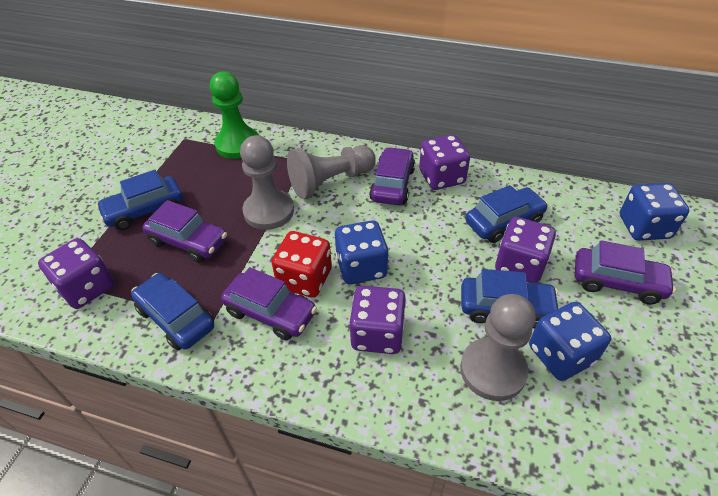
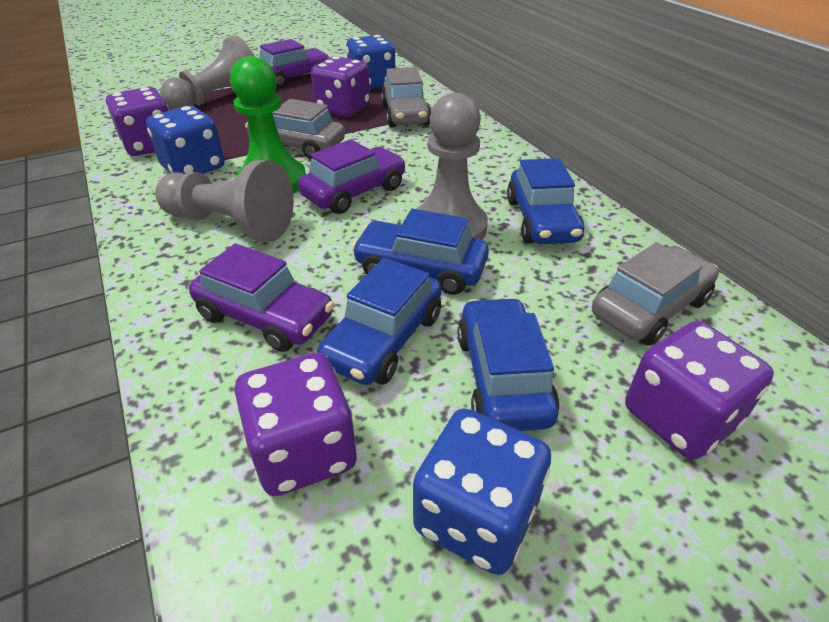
grey car: none = 0 -> [245,99,345,159] [381,67,431,128] [592,242,719,345] = 3
purple car: [143,200,227,262] [221,267,317,340] [369,147,415,205] [575,240,676,304] = 4 -> [189,243,334,352] [259,39,330,88] [298,139,406,214] = 3
red dice: [272,231,332,298] = 1 -> none = 0

